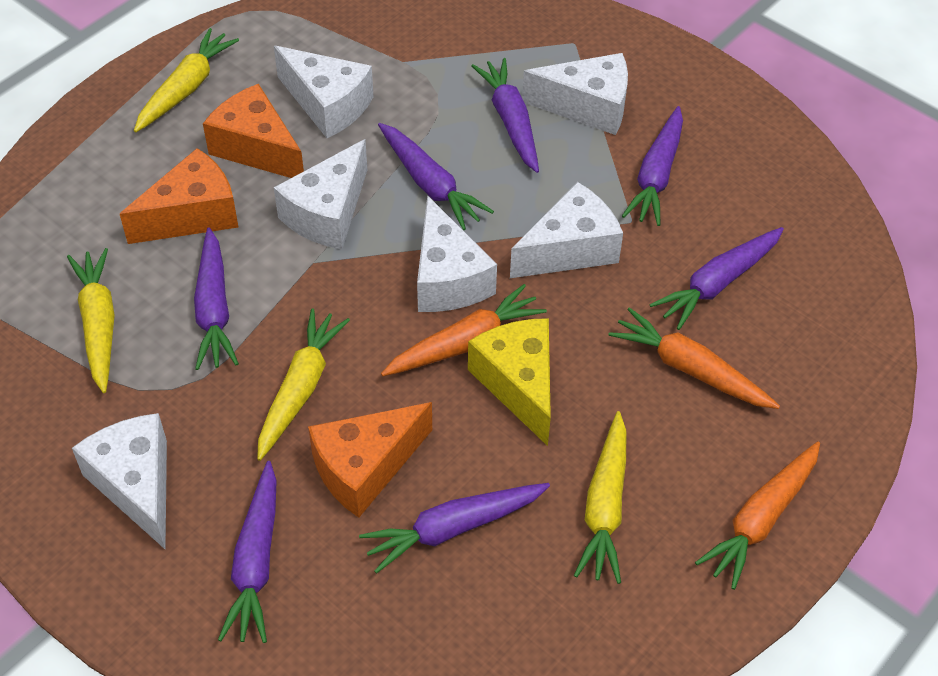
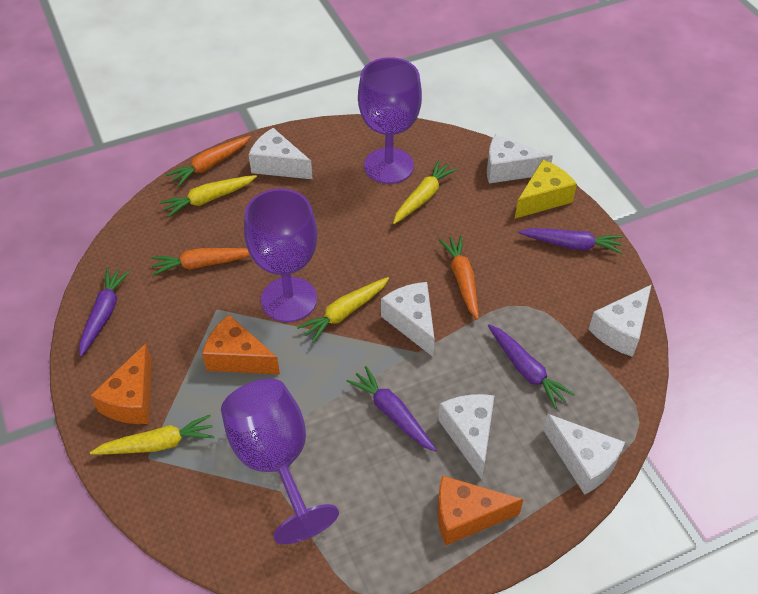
purple carrot: [194,228,239,370] [218,461,277,643] [359,483,550,573] [378,123,494,230] [472,58,539,173] [622,106,683,226] [650,227,784,330] = 7 -> [79,268,130,357] [346,366,437,452] [488,324,575,409] [518,228,623,254] = 4
purple goblet: none = 0 -> [221,379,339,544] [244,189,318,322] [358,57,422,184] = 3

